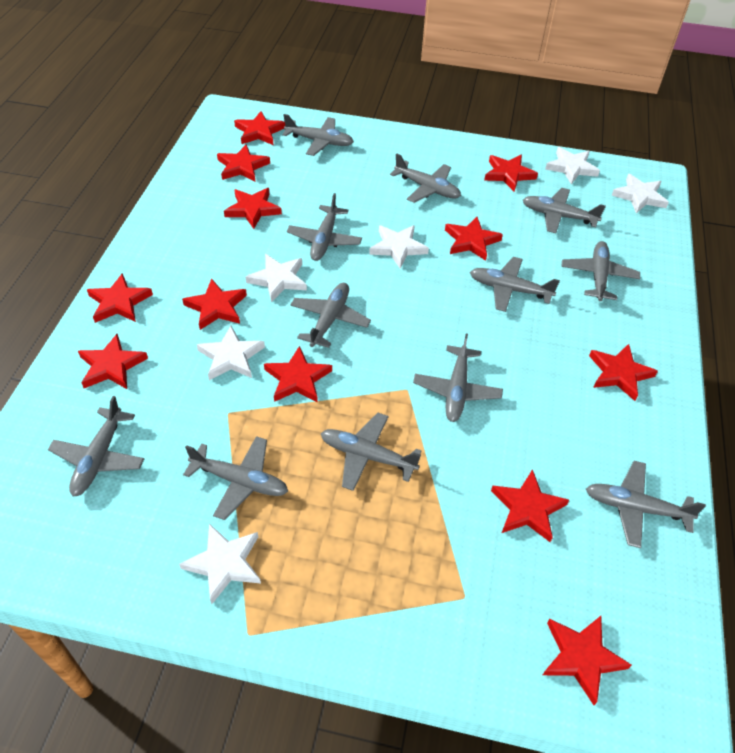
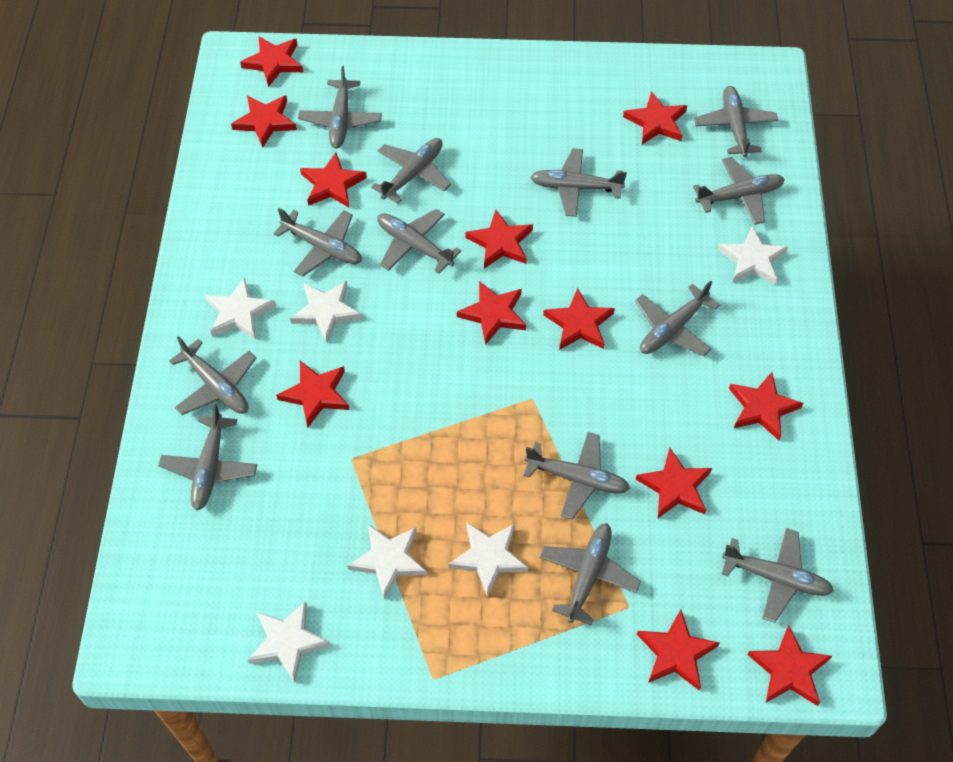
grey plane: [48,396,144,497] [183,436,288,520] [282,114,354,156] [287,193,362,261] [290,283,371,348] [321,413,422,491] [390,153,461,203] [413,334,503,422] [470,257,560,312] [523,188,606,233] [561,241,640,301] [586,461,706,548] = 12 -> [158,404,257,511] [169,336,257,415] [274,208,362,276] [298,66,382,148] [371,138,451,204] [377,209,461,274] [523,432,630,520] [530,148,627,217] [540,523,641,625] [635,280,720,356] [693,157,785,225] [694,86,778,157] [722,528,834,623] = 13

